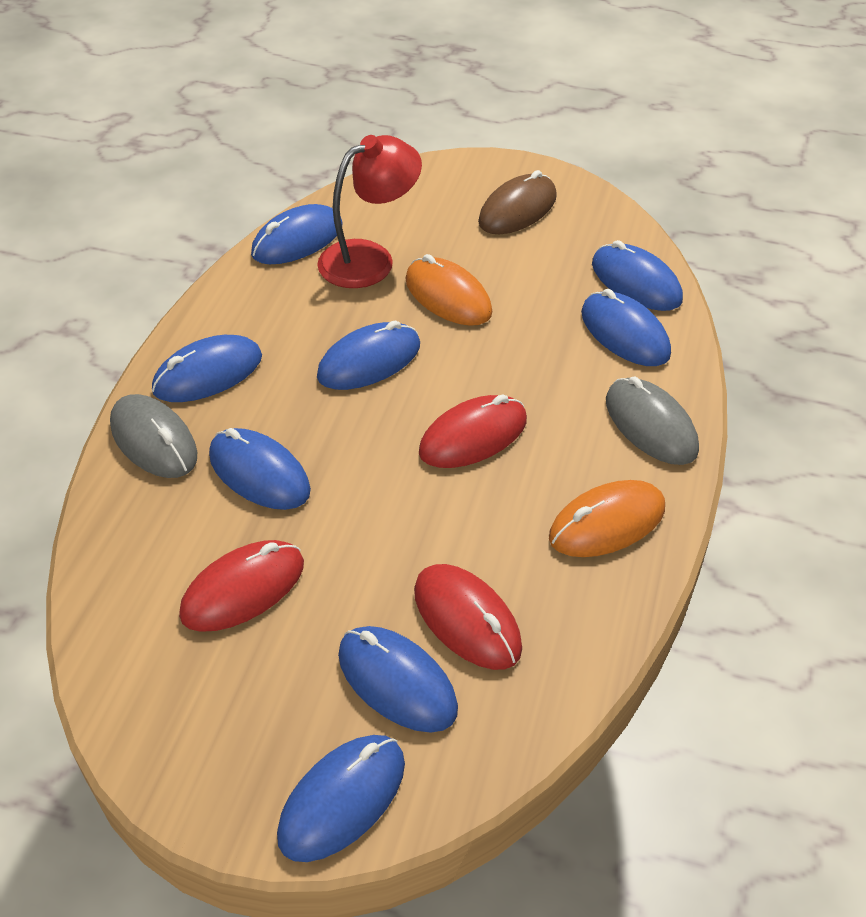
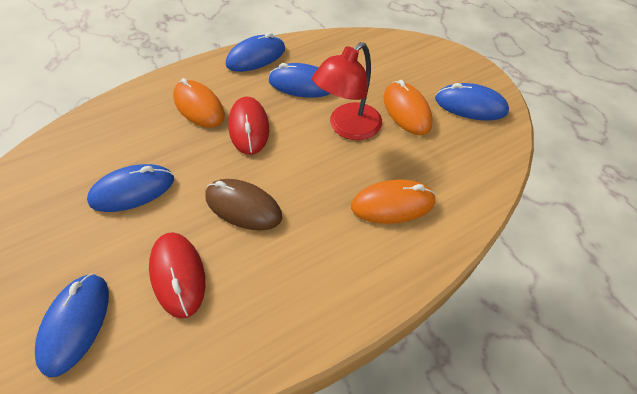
blue mouse: [152,335,262,402] [209,428,311,510] [251,204,342,264] [277,735,405,862] [317,320,420,390] [338,626,458,733] [581,289,671,366] [592,240,683,311] = 8 -> [35,274,109,378] [87,164,174,212] [226,33,285,72] [268,63,330,98] [435,83,509,121] = 5
grey mouse: [110,394,197,478] [606,377,699,465] = 2 -> none = 0
orange mouse: [405,254,492,326] [549,480,665,557] = 2 -> [173,78,225,128] [351,180,436,224] [383,80,433,135] = 3
red mouse: [179,540,304,632] [414,564,522,670] [419,394,527,468] = 3 -> [149,232,205,319] [228,97,269,155] = 2

